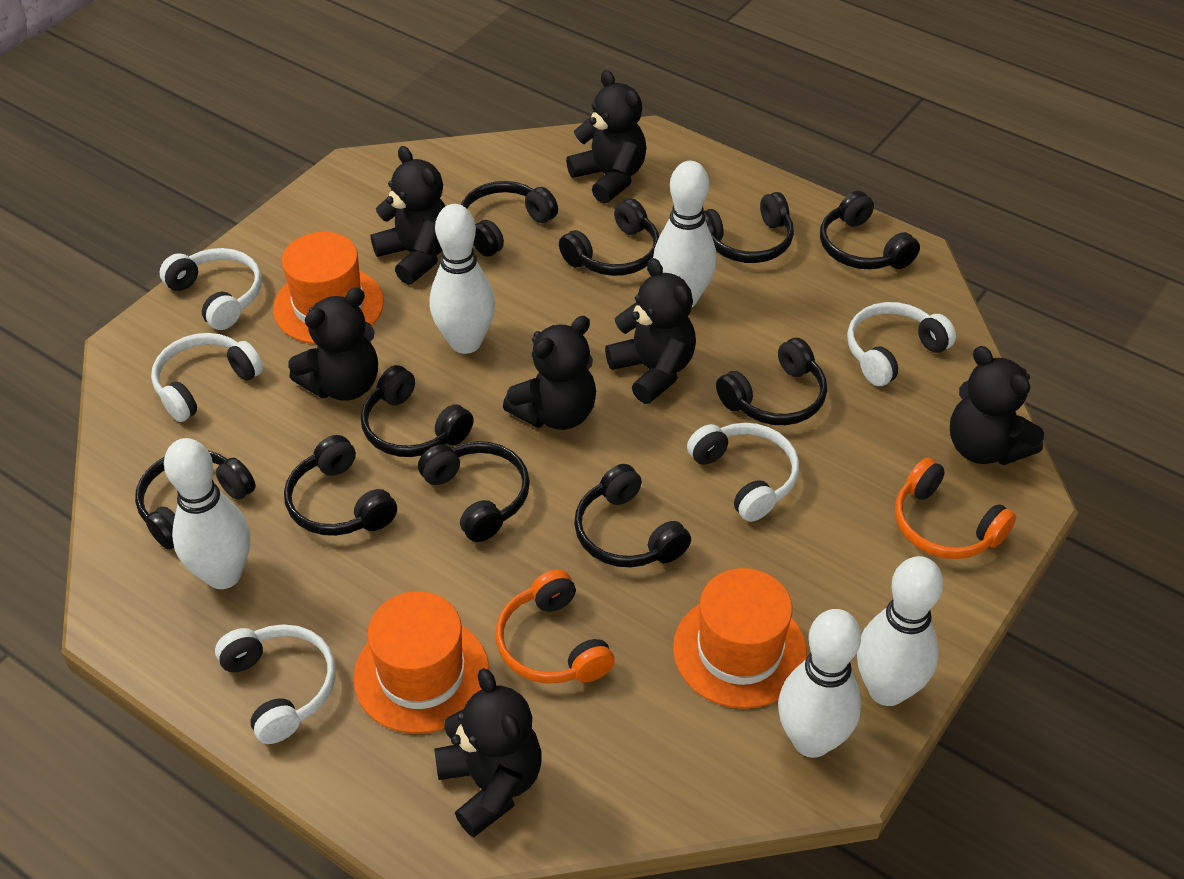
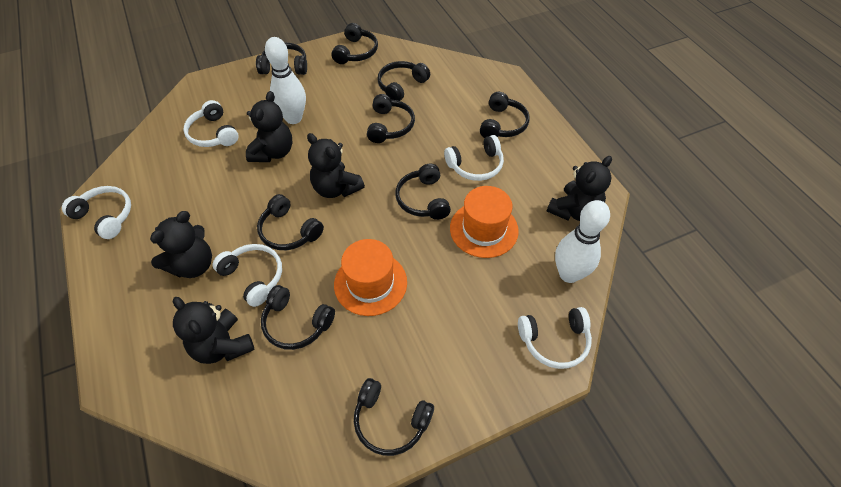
black headphones: [135,450,256,550] [284,435,397,536] [361,365,474,457] [418,441,530,542] [461,181,558,257] [559,199,659,276] [574,464,691,568] [703,192,794,263] [716,338,827,425] [820,191,920,270] = 10 -> [256,43,307,75] [257,194,324,250] [261,285,335,350] [331,23,378,64] [354,378,434,456] [367,94,415,143] [377,61,430,101] [395,164,451,220] [480,92,530,138] = 9
black teddy bear: [288,288,378,401] [371,146,446,285] [434,668,541,837] [503,316,596,430] [566,70,646,204] [605,258,696,404] [950,346,1044,465] = 7 -> [150,211,212,278] [173,297,255,364] [246,91,292,162] [307,133,365,198] [547,156,612,221] = 5
orange hat: [273,232,384,344] [353,591,489,734] [673,568,807,709] = 3 -> [334,239,407,316] [450,186,519,258] = 2
orange headphones: [496,569,615,684] [895,458,1016,559] = 2 -> none = 0
white bowling pin: [164,438,250,589] [430,204,495,354] [653,161,716,307] [778,609,861,758] [857,556,943,706] = 5 -> [265,37,306,124] [555,200,610,283] = 2

